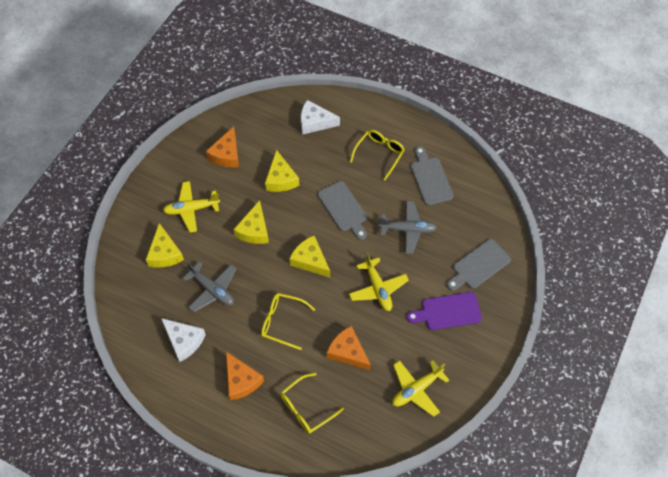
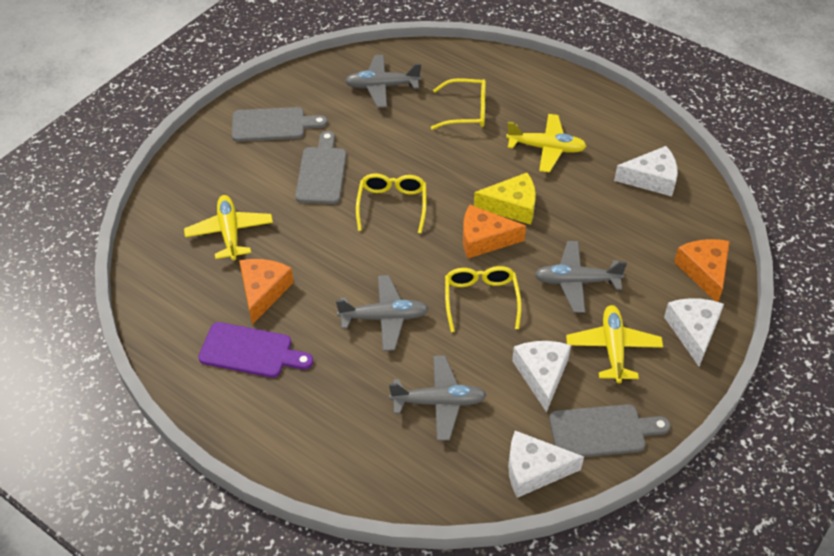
grey plane: [182,262,236,312] [379,201,437,254] = 2 -> [336,275,429,351] [345,55,421,108] [389,355,487,441] [534,241,627,313] = 4
white cheese: [161,318,206,362] [301,100,340,135] = 2 -> [508,431,584,498] [512,341,571,413] [614,146,678,196] [664,298,724,366] = 4
yellow cheese: [146,223,184,268] [233,200,269,244] [265,150,299,192] [289,236,330,278] = 4 -> [474,173,536,225] = 1

